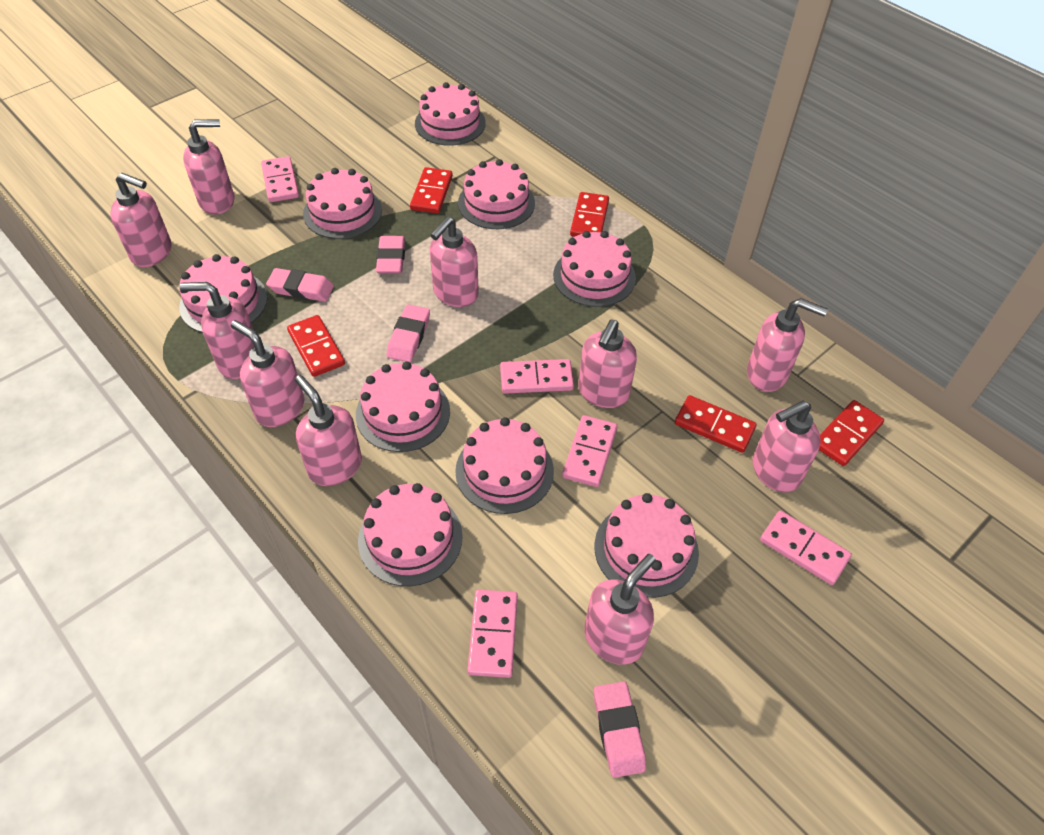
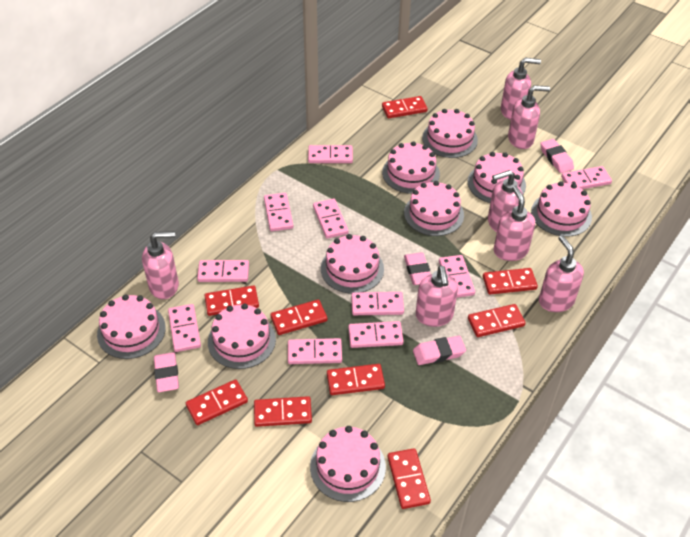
pink domino: [261,156,299,202] [467,590,518,678] [500,359,574,394] [562,415,617,487] [760,510,852,585] = 5 -> [168,304,201,352] [197,260,249,282] [264,193,293,231] [288,338,342,364] [308,145,353,163] [313,199,349,239] [348,321,404,348] [351,292,404,315] [439,255,475,298] [561,166,612,189] = 10
pink soap dispenser: [110,173,172,267] [180,282,254,379] [183,119,234,215] [231,320,304,427] [295,375,362,486] [430,217,479,307] [578,320,637,408] [584,554,656,665] [747,298,828,392] [753,401,821,492] = 10 -> [142,231,179,299] [416,265,458,327] [488,170,523,232] [494,186,535,261] [501,58,541,120] [508,85,550,149] [539,235,584,312] = 7
red domino: [287,315,345,377] [410,167,453,214] [570,192,609,237] [675,395,757,453] [819,400,884,466] = 5 -> [186,379,248,425] [204,286,259,316] [254,396,312,427] [271,300,327,335] [327,364,385,395] [382,96,428,118] [388,448,431,509] [468,304,525,337] [483,268,538,294] = 9

